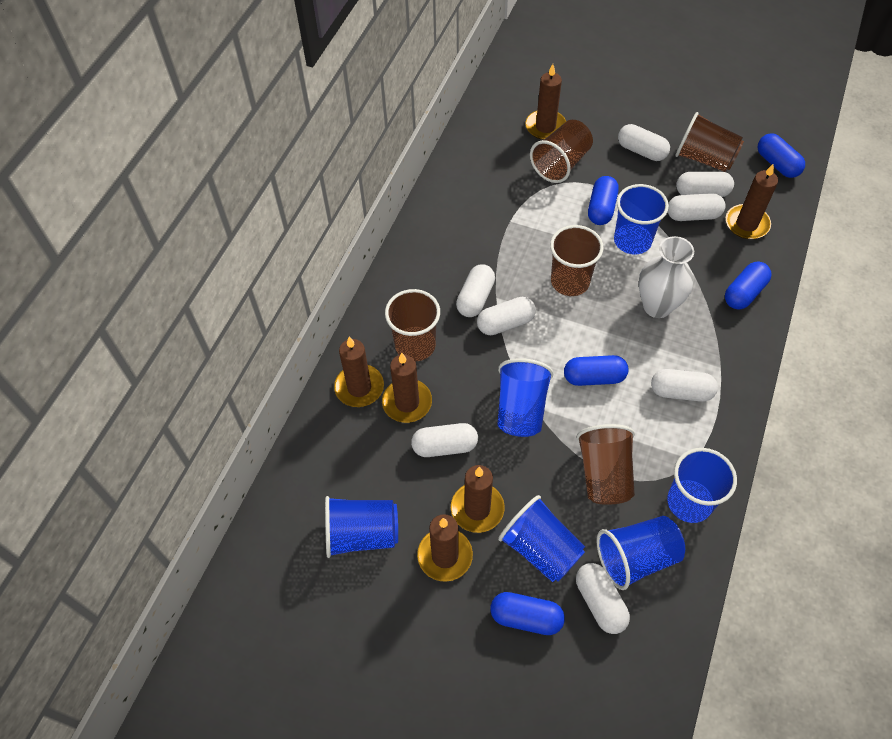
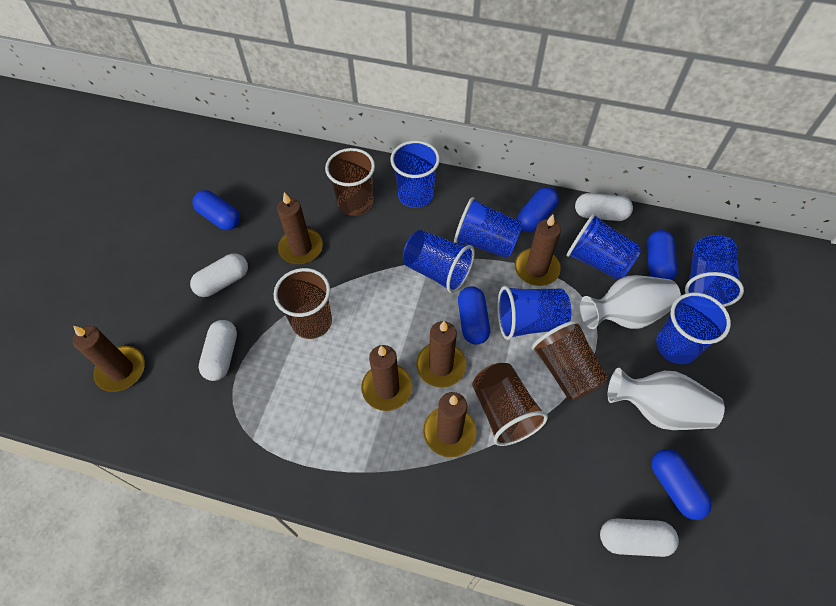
blue cup: [325,496,398,558] [497,358,554,437] [498,495,585,582] [597,516,685,590] [614,184,669,254] [667,448,737,523] = 6 -> [391,141,440,208] [403,230,475,293] [454,197,523,258] [497,286,572,340] [567,213,641,280] [656,292,731,364] [685,235,744,307] = 7
brown cup: [385,289,440,361] [530,120,593,183] [550,225,604,296] [576,424,635,505] [675,112,744,172] = 5 -> [274,268,332,339] [325,148,375,216] [472,363,548,446] [531,320,608,400] = 4
white capsule: [411,423,478,457] [456,264,495,317] [477,297,536,335] [576,563,630,634] [618,124,670,161] [651,369,718,402] [668,193,726,221] [676,172,734,197] = 8 -> [190,253,248,297] [199,320,237,381] [575,193,633,221] [600,518,679,557] = 4
white vase: [639,236,694,318] = 1 -> [580,275,681,329] [608,368,725,430] = 2

